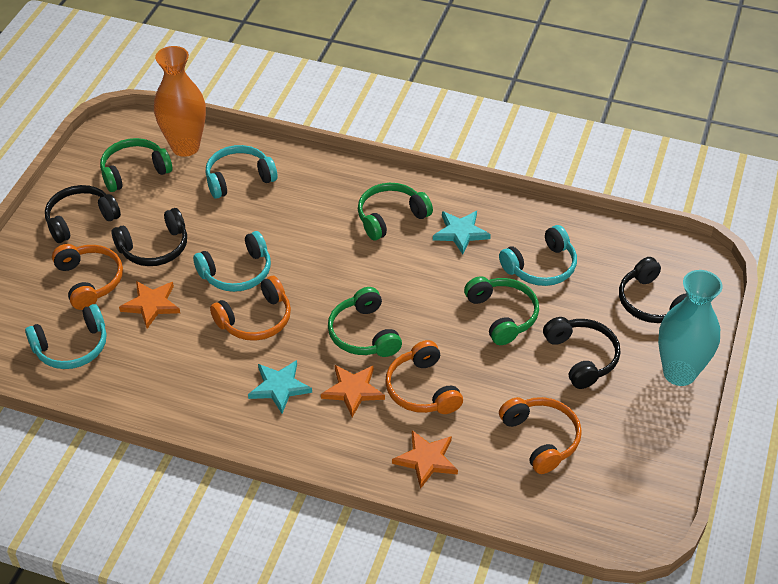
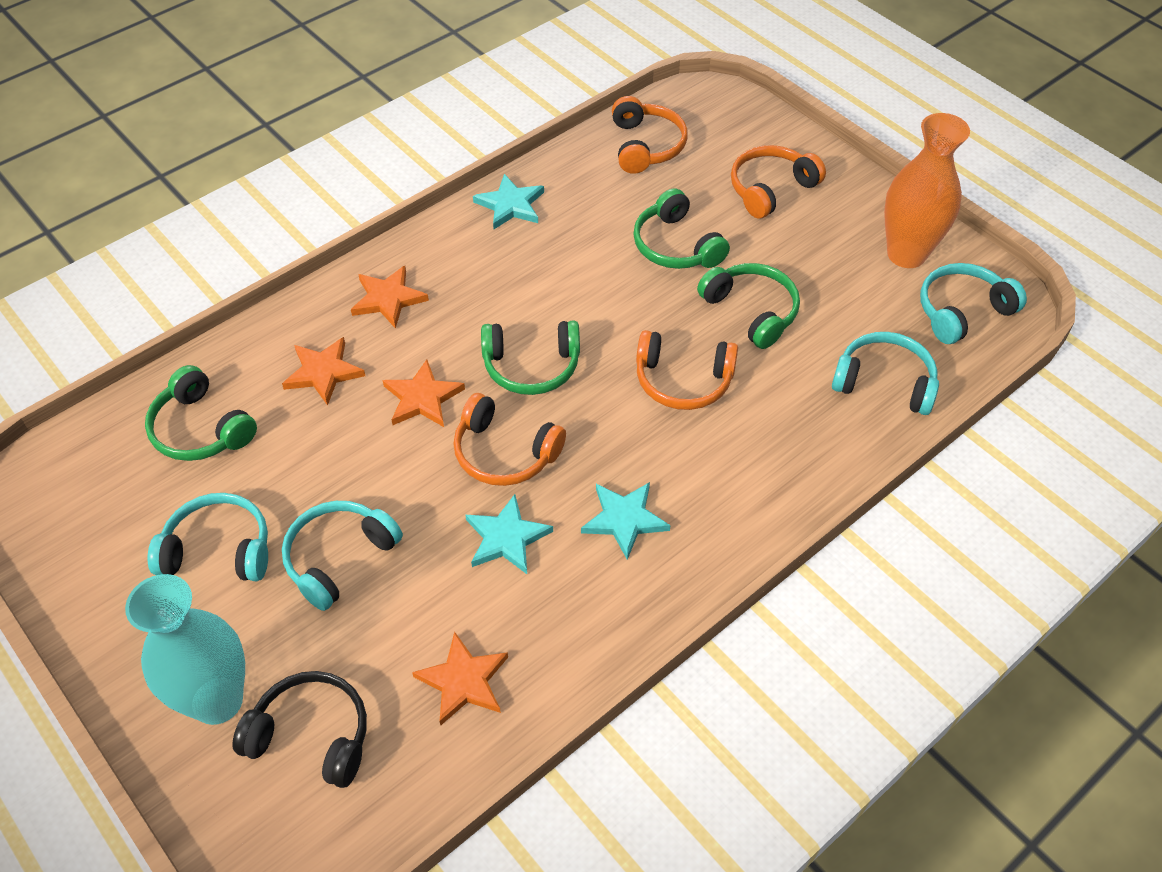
black headphones: [45,185,121,243] [111,208,187,266] [543,317,621,389] [619,257,687,323] = 4 -> [232,671,367,788] = 1
orange star: [119,281,180,329] [321,365,385,417] [392,430,458,489] = 3 -> [282,337,365,406] [351,266,429,329] [383,360,465,427] [412,631,508,726] = 4
turquoise star: [248,360,312,413] [433,211,491,255] = 2 -> [465,494,553,574] [473,174,544,229] [581,482,671,560] = 3

